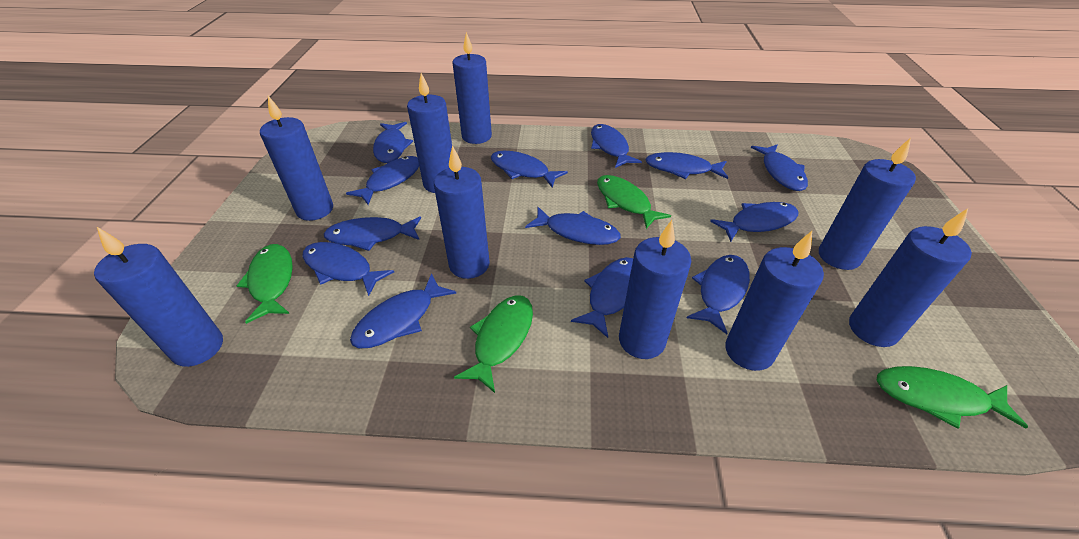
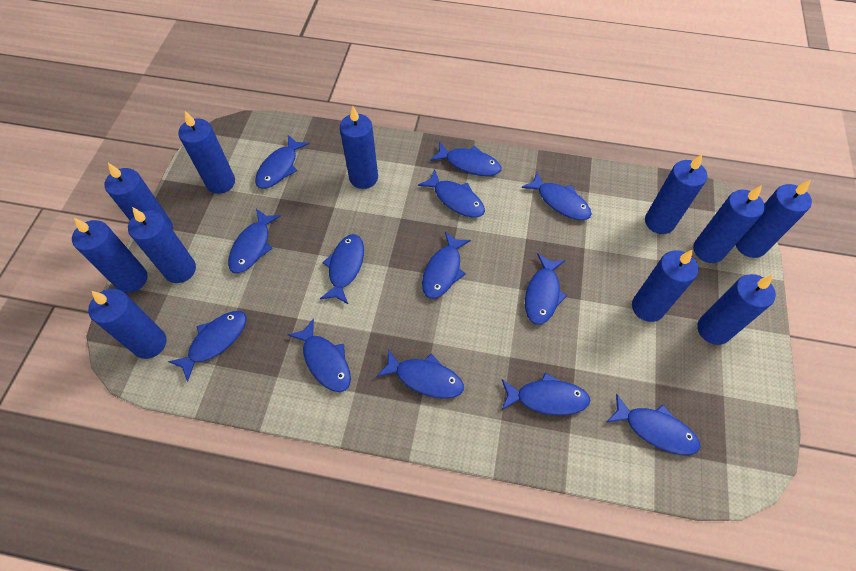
blue candle: [94,227,223,367] [260,96,333,221] [407,73,452,193] [434,145,490,279] [452,32,492,144] [619,220,691,359] [725,231,824,371] [819,138,916,270] [849,208,972,347] = 9 -> [72,218,148,293] [88,289,167,359] [105,163,173,229] [128,207,196,283] [178,111,235,194] [340,106,378,189] [632,250,699,322] [645,154,707,234] [693,185,765,263] [697,274,776,345] [736,180,812,258] = 11
green fish: [237,244,293,324] [454,295,533,393] [597,175,671,229] [877,366,1028,429] = 4 -> none = 0

